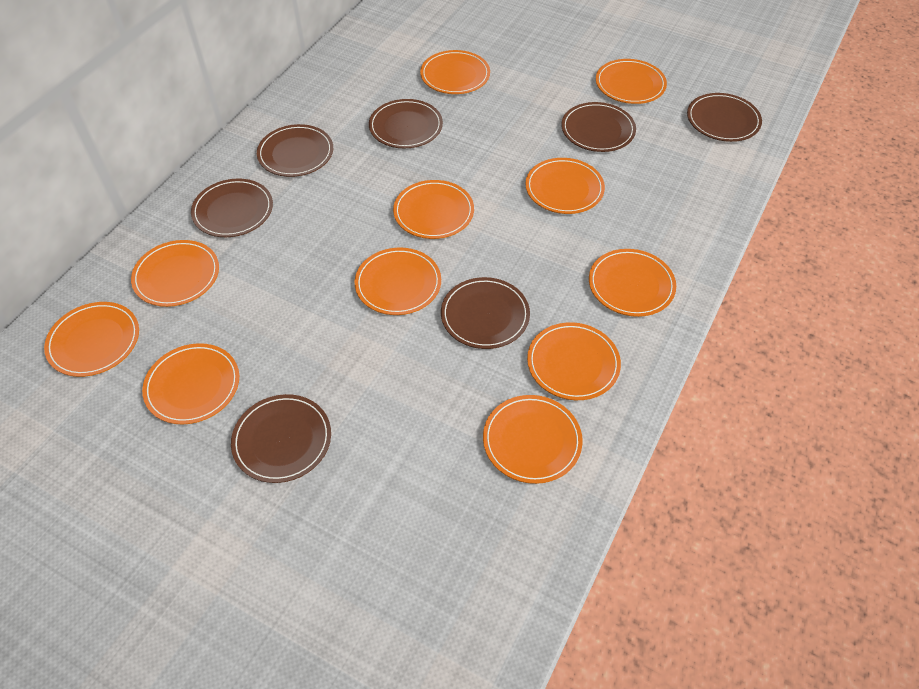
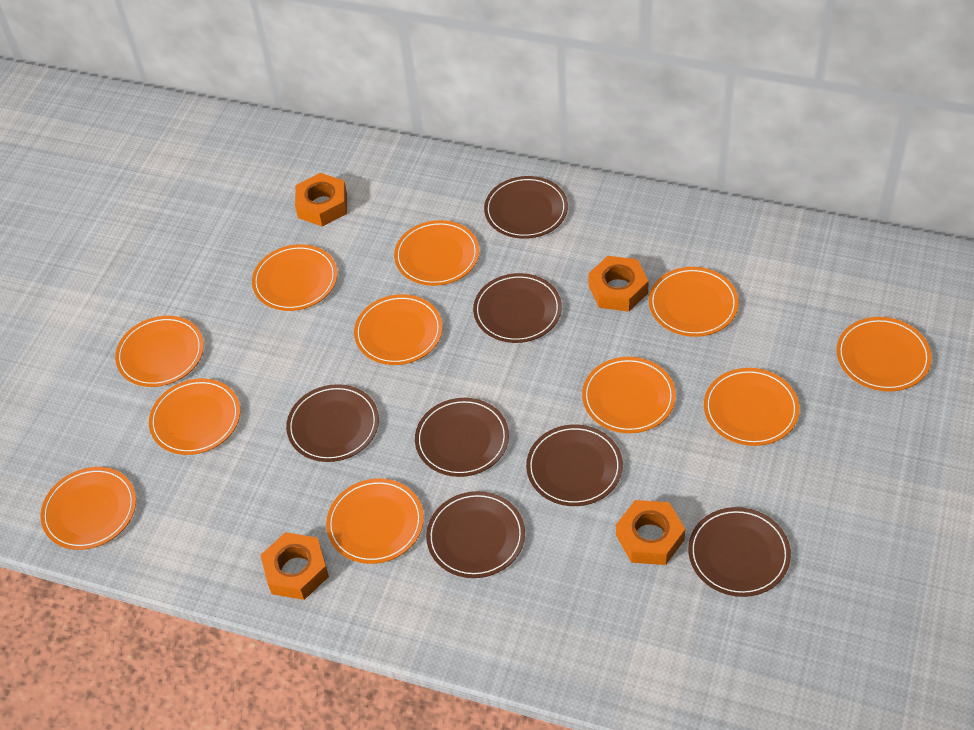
orange nut: none = 0 -> [261,532,329,600] [295,173,347,227] [588,256,649,312] [616,500,685,565] = 4

